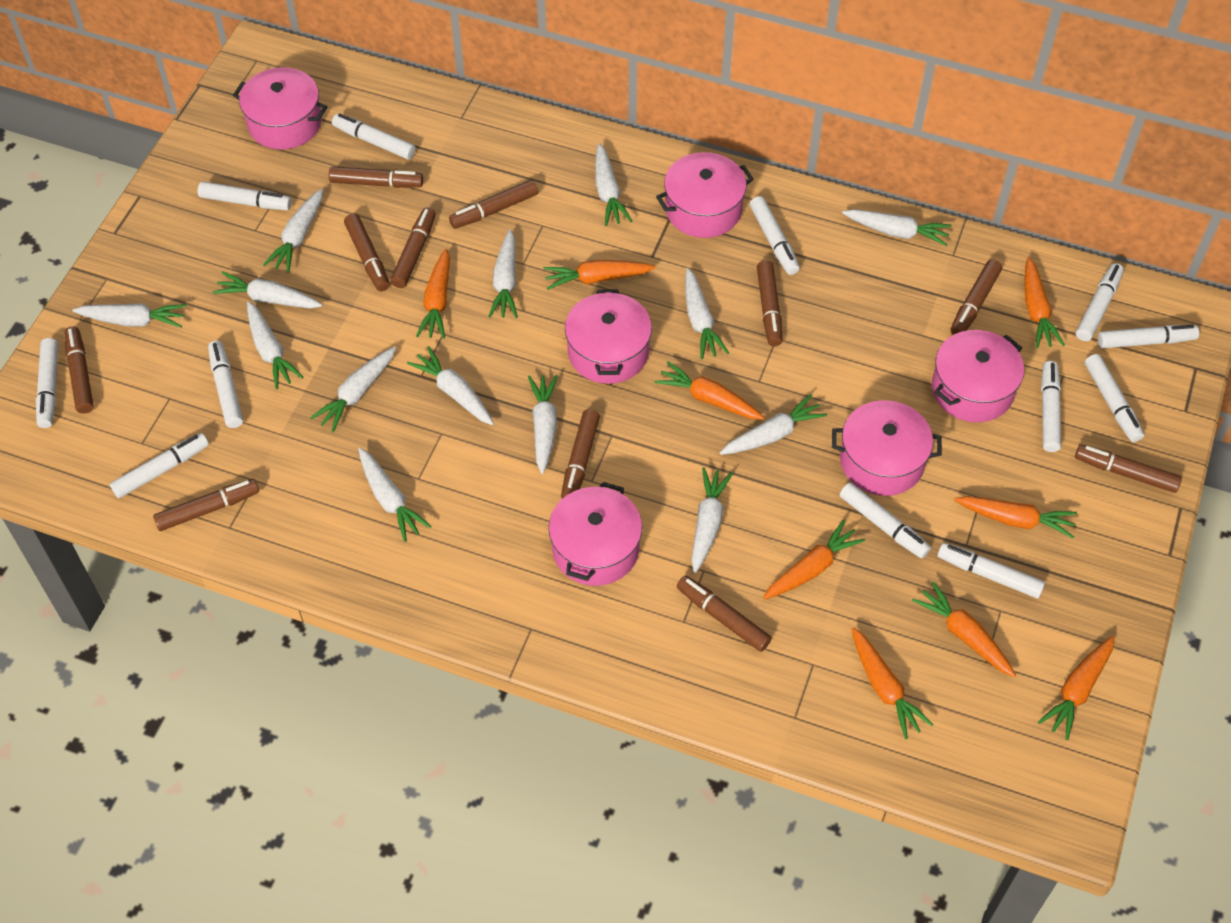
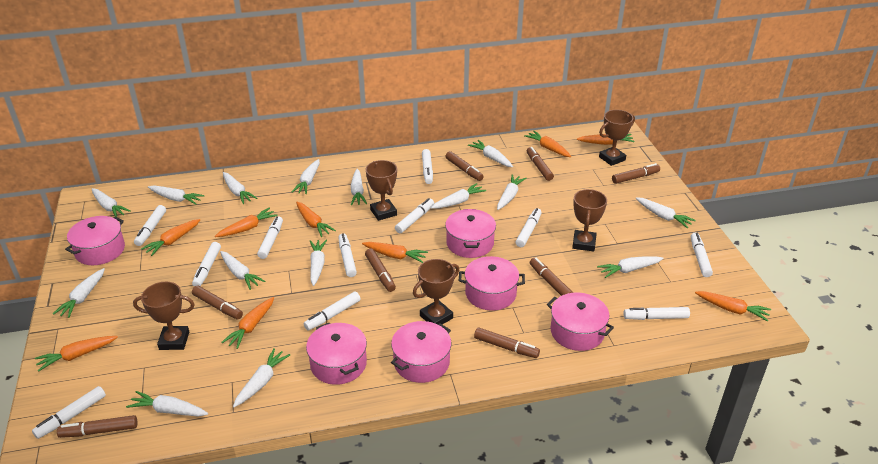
brown marker: [64,326,94,414] [153,479,259,531] [329,166,423,188] [344,213,390,291] [390,207,436,288] [449,180,538,229] [561,409,600,499] [677,576,772,652] [757,260,782,346] [951,259,1002,335] [1075,445,1182,493] = 11 -> [57,415,137,438] [192,286,243,319] [365,248,396,292] [445,151,484,181] [474,328,540,358] [527,147,554,181] [530,258,573,296] [612,163,660,184] = 8
brown trophy: none = 0 -> [133,282,195,350] [366,160,397,221] [413,259,459,324] [572,189,607,252] [599,110,635,166] = 5
white carrot: [72,303,186,328] [212,271,323,309] [247,301,303,389] [263,189,323,273] [310,347,396,432] [358,448,432,542] [407,346,494,425] [488,229,518,318] [528,375,558,474] [595,143,632,226] [685,268,729,359] [691,467,733,573] [720,394,827,455] [842,209,952,246] = 14 -> [53,268,105,318] [92,188,131,217] [126,391,208,417] [148,185,205,205] [220,251,265,290] [223,172,257,204] [233,348,290,407] [292,159,320,194] [310,240,327,286] [350,169,367,205] [431,183,486,209] [468,140,513,167] [497,174,526,210] [597,256,664,278] [636,197,696,228] = 15
white marker: [36,338,59,428] [110,433,209,498] [198,181,292,210] [208,341,243,428] [332,113,415,159] [750,196,800,275] [840,482,931,558] [937,543,1045,598] [1041,361,1061,452] [1076,263,1124,341] [1085,354,1144,442] [1098,325,1199,348] = 12 -> [32,386,106,439] [134,205,166,246] [192,242,221,287] [257,216,283,259] [304,291,361,330] [338,233,357,277] [395,198,434,233] [422,149,433,184] [516,208,542,247] [623,307,690,320] [691,233,713,277] = 11

